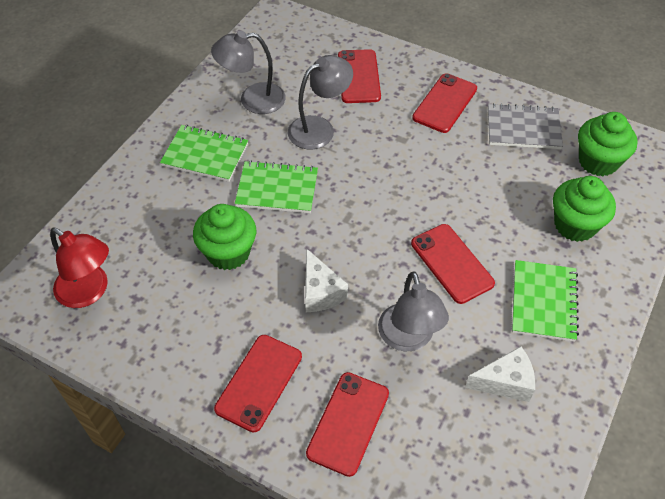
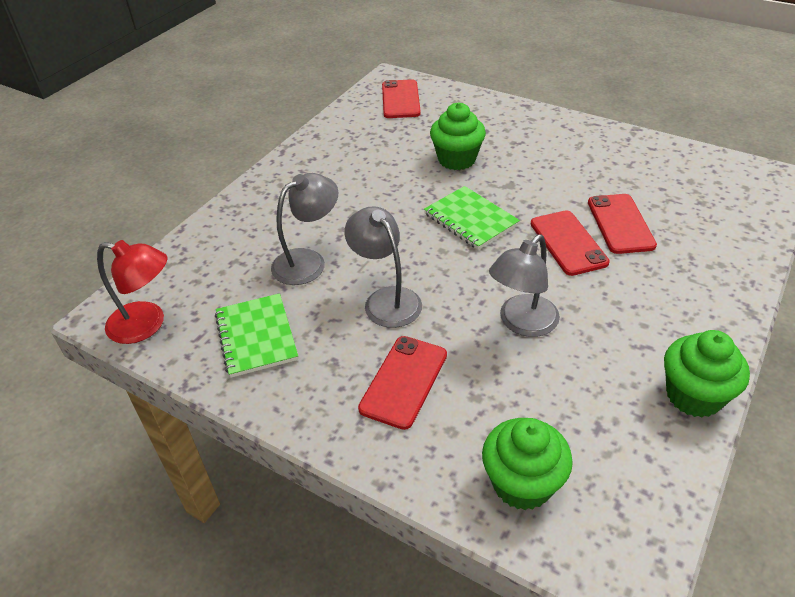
green notebook: [160,125,248,182] [235,161,318,213] [512,260,579,342] = 3 -> [215,293,298,378] [424,186,520,250] = 2
grey notebook: [488,103,563,149] = 1 -> none = 0
red phone: [214,335,302,432] [306,372,389,477] [338,49,381,103] [411,224,495,304] [412,73,477,133] = 5 -> [358,336,447,430] [382,79,421,118] [531,210,610,276] [588,194,657,254] = 4
white cheese: [305,249,348,312] [465,346,535,402] = 2 -> none = 0

